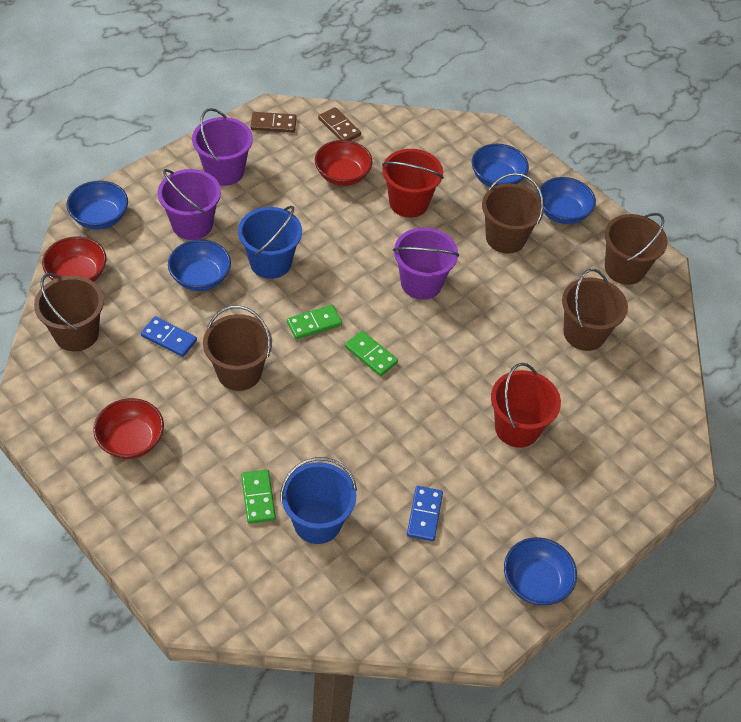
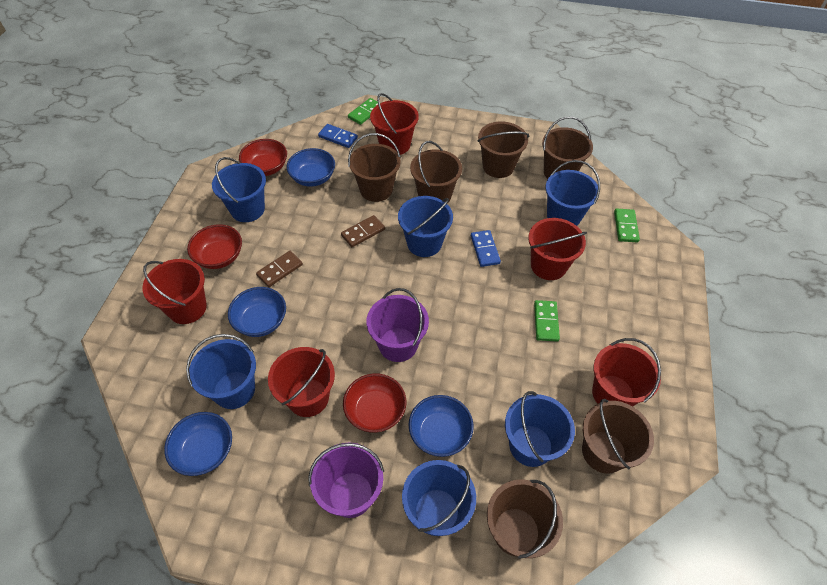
blue bowl: [67,181,128,230] [168,239,231,291] [472,144,529,187] [504,537,577,606] [538,177,596,224] = 5 -> [164,412,232,476] [228,287,286,337] [287,148,335,187] [409,395,474,457] = 4
blue bucket: [238,206,302,279] [280,457,357,544] = 2 -> [186,334,256,409] [212,157,266,222] [398,196,453,257] [402,460,476,536] [505,391,575,467] [545,160,600,226] = 6
brown bucket: [34,273,104,351] [203,306,272,391] [482,173,544,254] [562,269,628,351] [605,213,668,285] = 5 -> [348,133,401,202] [410,141,462,204] [478,121,529,178] [487,479,563,559] [542,117,593,179] [582,399,654,474] = 6
purple bucket: [158,169,221,240] [192,108,253,186] [393,227,459,300] = 3 -> [308,443,384,518] [366,288,429,362] = 2
red bucket: [382,149,444,218] [491,363,561,448] = 2 -> [142,259,207,324] [268,347,335,417] [370,93,419,155] [528,218,587,280] [592,338,661,406] = 5

